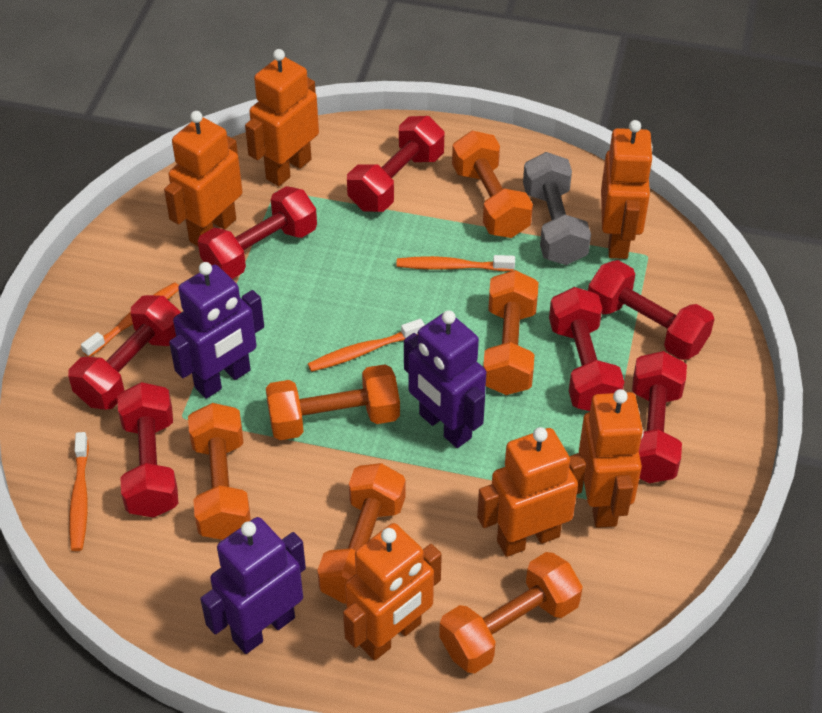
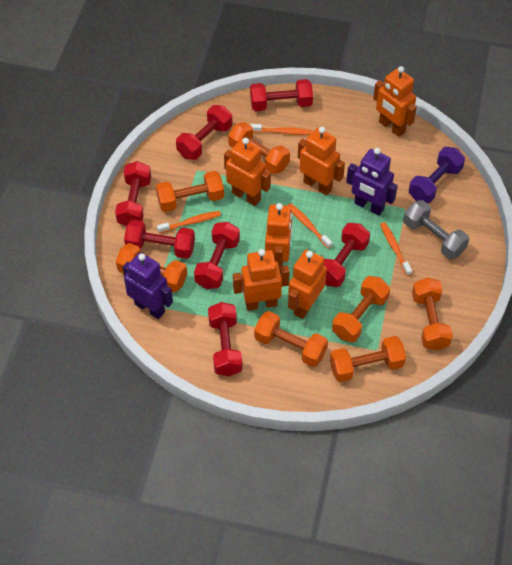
orange dumbbell: [188,403,251,540] [266,364,400,440] [317,463,406,604] [439,552,583,673] [452,131,533,238] [483,270,539,395] = 6 -> [116,243,187,292] [156,171,224,212] [228,122,290,174] [254,311,328,367] [330,336,406,382] [332,276,390,342] [412,277,453,351] = 7
purple dumbbell: none = 0 -> [409,147,465,204] = 1
purple robot: [169,262,264,399] [200,517,306,654] [404,310,486,448] = 3 -> [123,252,173,319] [346,148,398,215] = 2

